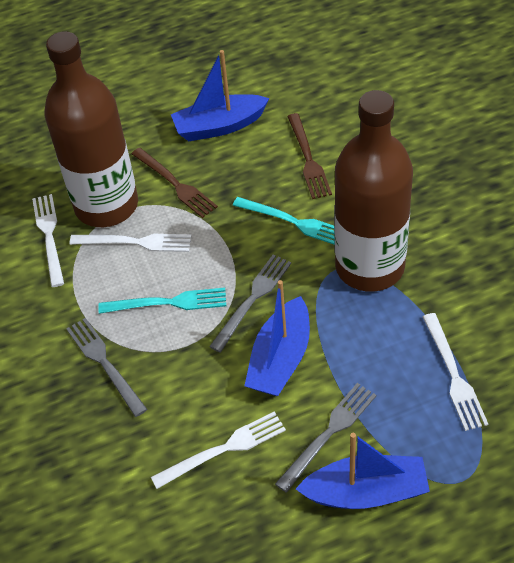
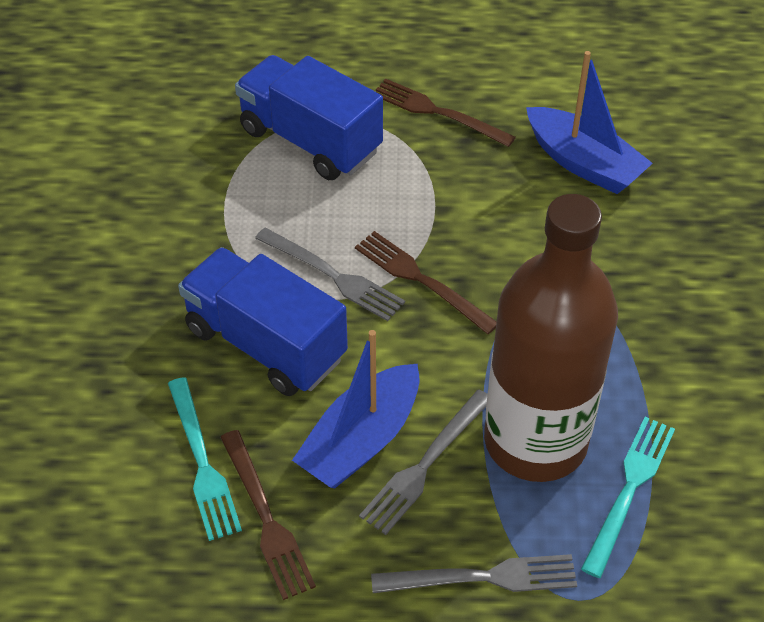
blue boat: [171,50,270,141] [244,280,310,396] [296,433,430,509] = 3 -> [292,330,420,488] [526,51,653,194] = 2
blue truck: none = 0 -> [178,247,348,396] [235,55,383,180] = 2
brown bottle: [44,31,138,227] [335,90,413,292] = 2 -> [484,194,618,482] = 1
brown fork: [132,148,218,218] [287,113,332,199] = 2 -> [220,430,316,600] [355,231,497,334] [376,79,516,147] = 3
white fork: [32,194,64,287] [69,234,192,252] [151,411,286,489] [423,313,488,431] = 4 -> none = 0

